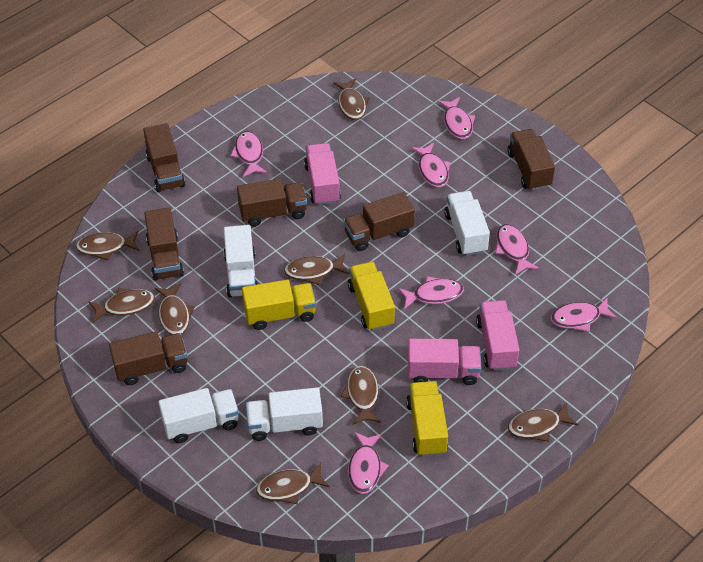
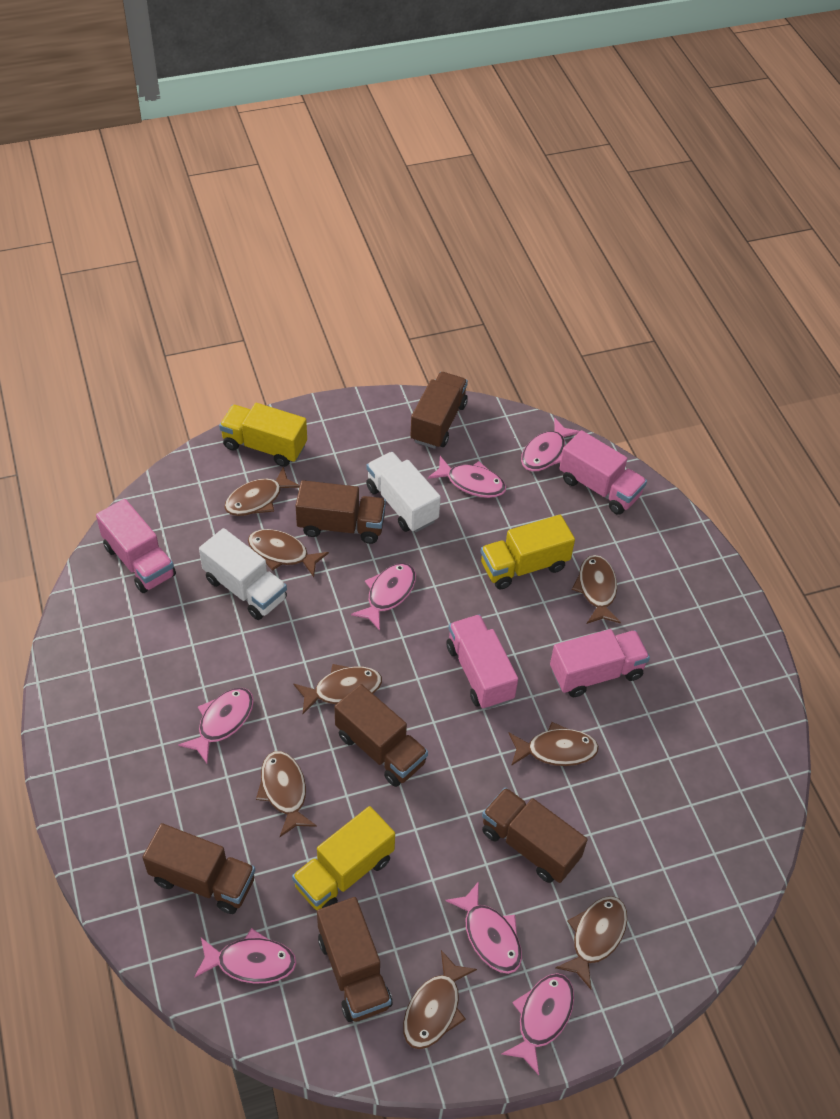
pink truck: [304,143,341,205] [407,339,481,385] [476,300,520,371] = 3 -> [96,499,176,593] [447,614,518,709] [550,629,650,697] [559,430,647,515] = 4
white truck: [158,388,239,443] [224,225,258,298] [246,387,323,441] [444,191,490,256] = 4 -> [199,528,287,620] [366,452,441,532] = 2

